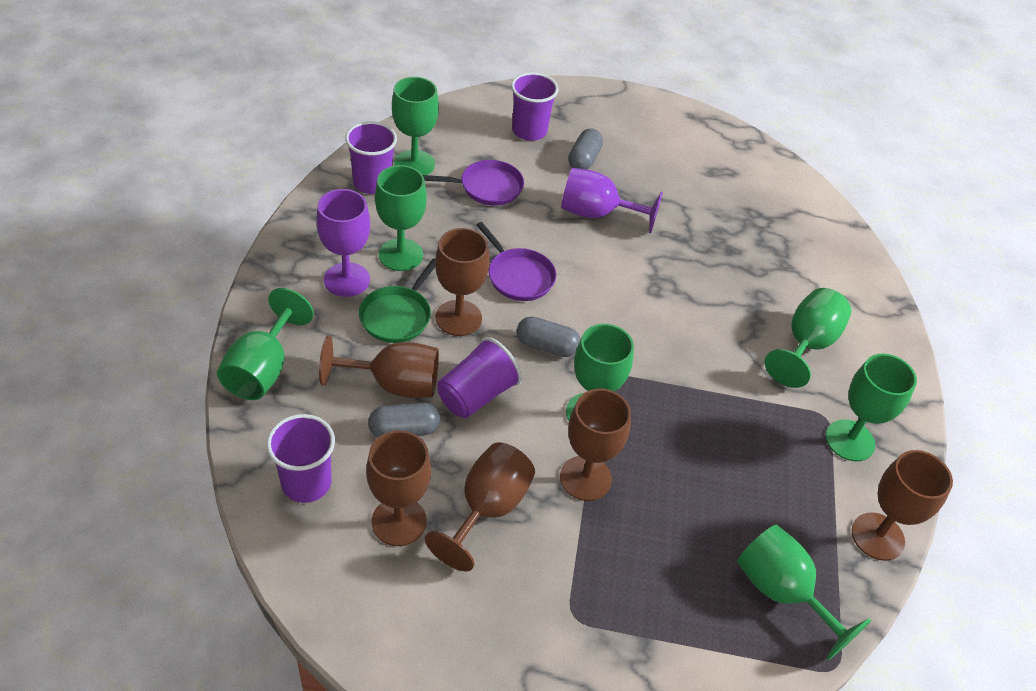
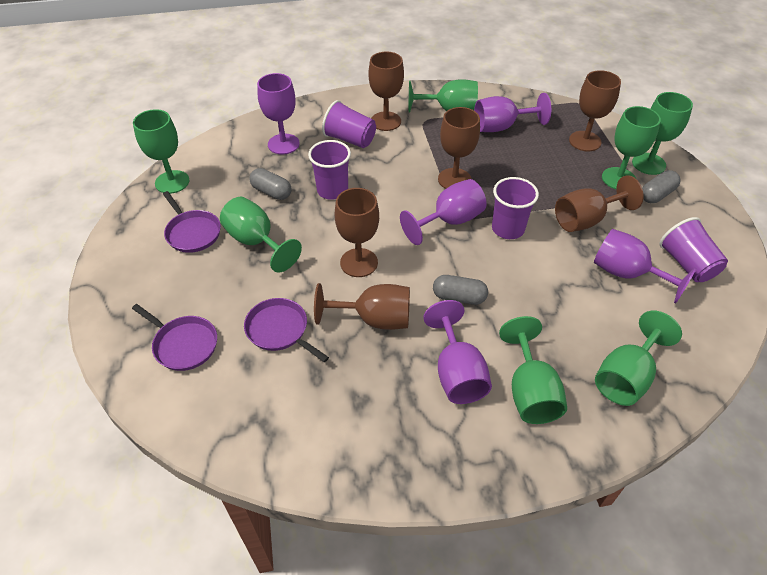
green pan: [359,258,435,343] = 1 -> none = 0
purple goblet: [316,189,370,297] [561,168,663,233] = 2 -> [257,73,300,155] [400,179,486,245] [423,300,492,404] [474,93,551,132] [594,229,697,304] = 5
purple pan: [423,160,524,206] [476,222,556,301] = 2 -> [132,304,217,371] [163,191,221,253] [244,298,329,362] = 3

